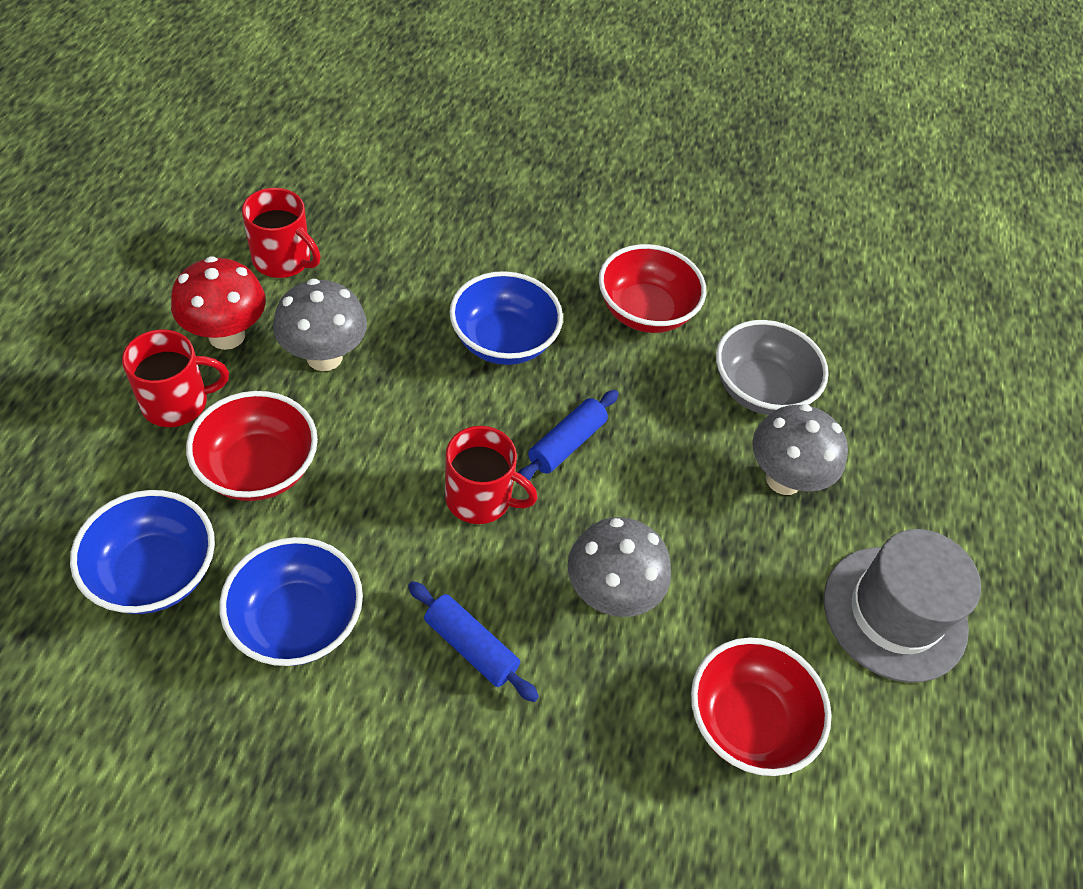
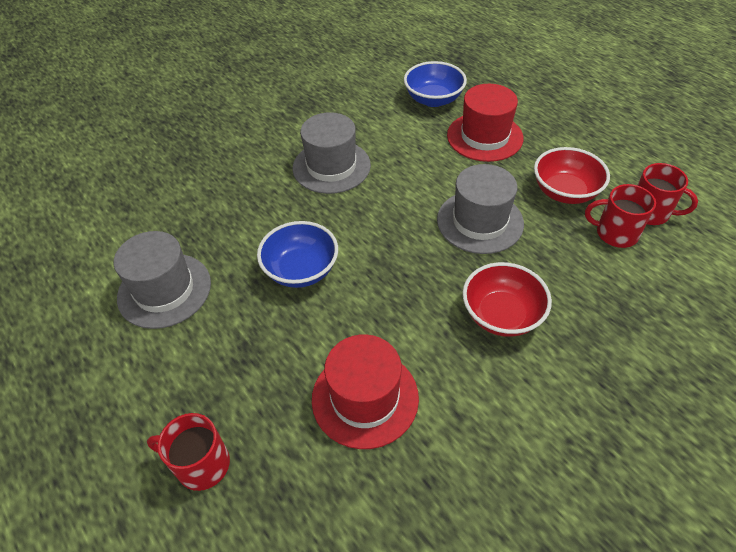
blue bowl: [70,490,215,614] [219,537,363,666] [450,271,563,365] = 3 -> [257,221,338,288] [404,61,467,107] = 2
blue rolling pin: [408,581,539,702] [518,390,619,480] = 2 -> none = 0
grey bowl: [716,320,829,415] = 1 -> none = 0
grey hat: [824,529,981,683] = 1 -> [114,231,211,329] [292,112,371,194] [437,164,524,254] = 3
grey mushroom: [273,279,367,371] [568,517,671,617] [752,404,848,495] = 3 -> none = 0
red bowl: [186,391,318,501] [599,244,706,333] [691,637,832,776] = 3 -> [463,262,552,337] [534,147,610,204] = 2
red hat: none = 0 -> [312,334,419,449] [447,84,524,162] = 2
red mushroom: [171,256,266,350] = 1 -> none = 0

